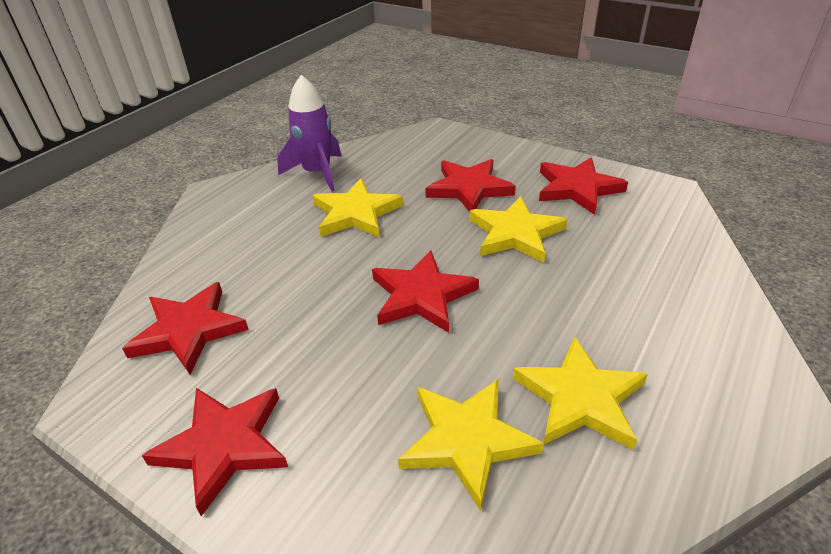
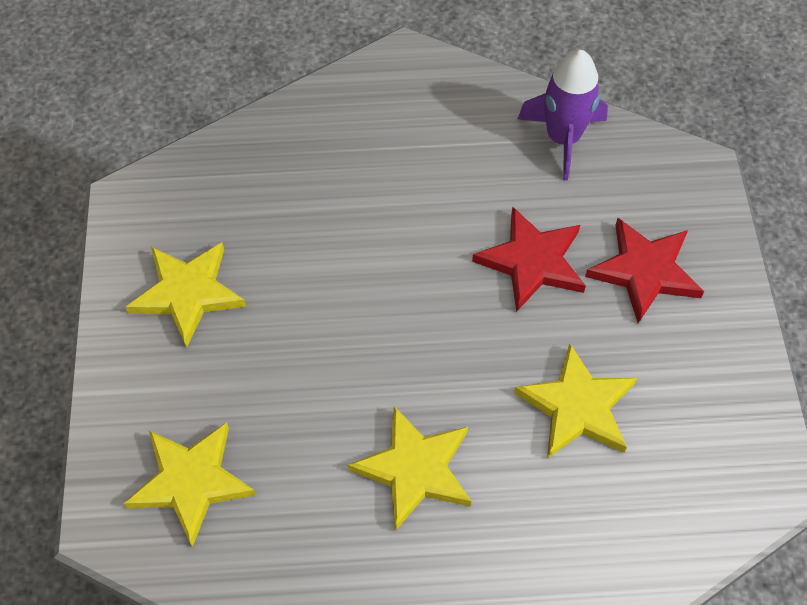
red star: [122,282,249,374] [142,388,288,516] [372,250,479,333] [425,159,516,212] [539,157,628,215] = 5 -> [472,207,586,312] [585,218,704,323] = 2

